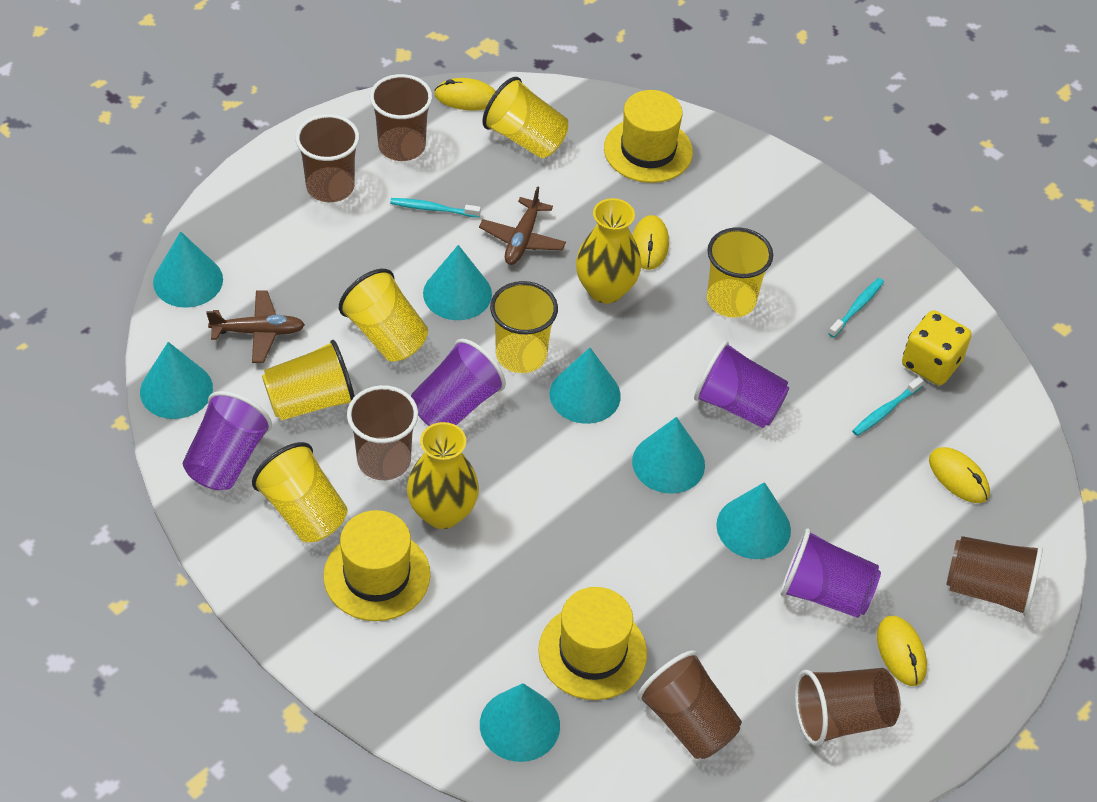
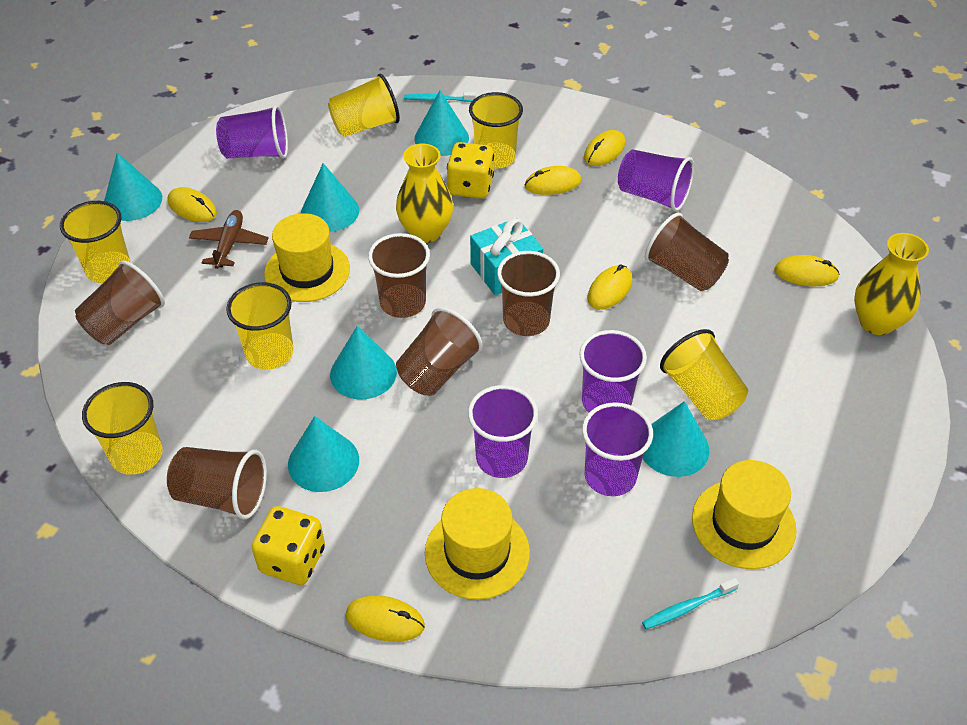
brown plane: [206,290,305,363] [479,186,566,265] = 2 -> [189,210,268,269] = 1
purple cup: [183,391,272,490] [411,339,506,426] [694,341,789,428] [780,528,881,618] = 4 -> [216,105,288,159] [468,385,538,478] [579,330,647,413] [582,402,653,496] [618,149,694,211] = 5
turquoise cone: [140,342,213,419] [153,231,223,308] [423,245,492,320] [480,683,560,762] [550,348,621,424] [632,417,705,494] [716,482,791,559] = 7 -> [104,153,162,221] [288,416,359,492] [301,163,359,232] [330,326,397,400] [414,90,469,156] [643,401,709,477] = 6
turquoise gift: none = 0 -> [470,218,543,295] = 1
turquoise toothbrush: [390,198,481,218] [828,278,884,338] [852,377,924,436] = 3 -> [404,92,476,102] [642,578,739,629] = 2
yellow dice: [902,310,972,385] = 1 -> [252,506,325,585] [447,142,494,199] = 2
yellow mouse: [434,78,496,111] [632,215,669,270] [877,616,927,686] [929,447,990,503] = 4 -> [167,187,217,222] [346,595,425,642] [525,166,581,195] [584,130,625,166] [587,264,632,310] [774,255,840,286] = 6

